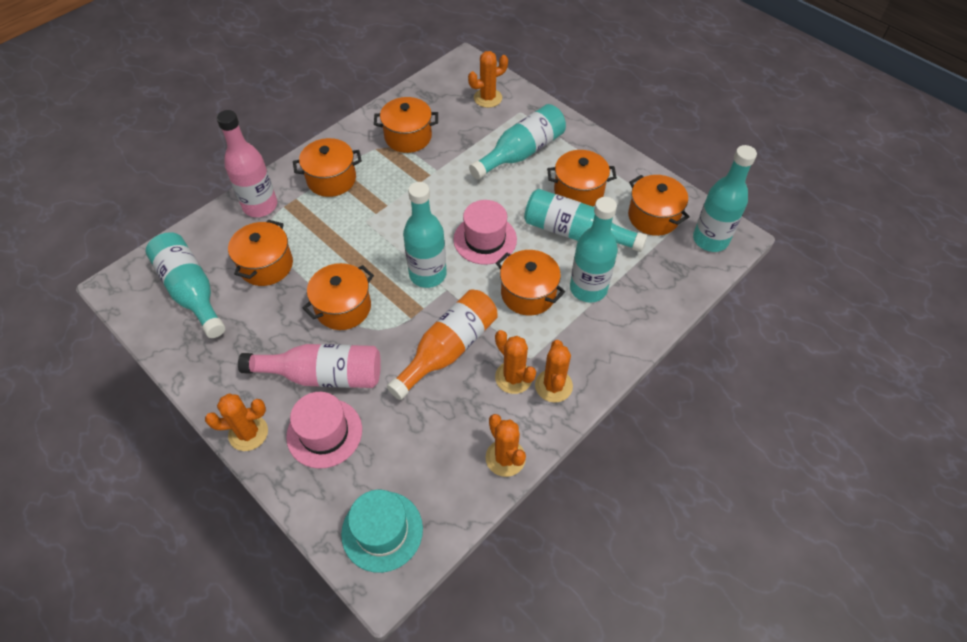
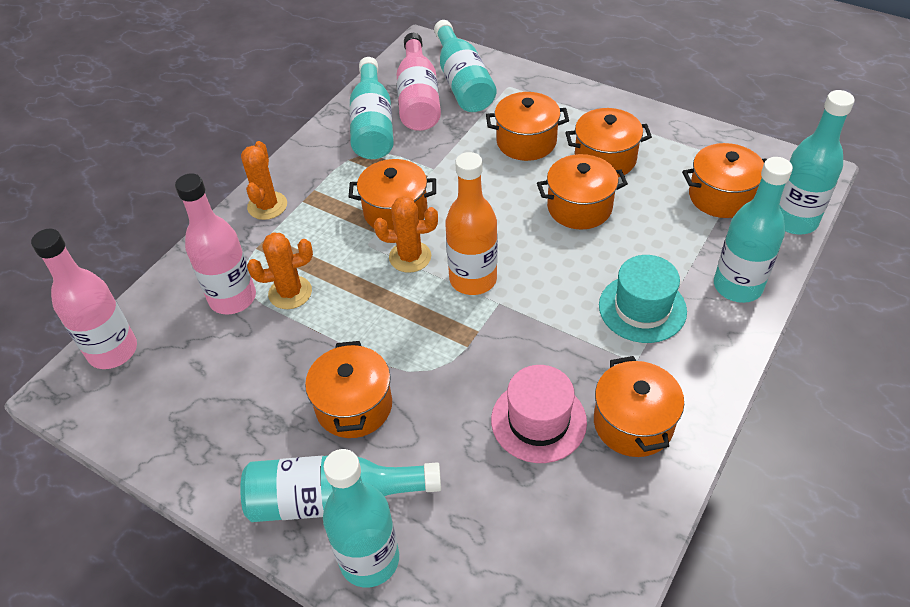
orange cactus: [205,393,268,451] [468,51,508,108] [486,414,526,477] [495,330,536,394] [535,340,573,402] = 5 -> [241,141,287,220] [247,232,313,309] [374,196,438,273] = 3
pink bottle: [216,110,277,217] [238,344,381,388] = 2 -> [31,229,137,369] [175,173,256,315] [396,33,441,131] = 3
pink hat: [286,392,362,469] [453,200,517,265] = 2 -> [491,365,587,463] = 1

